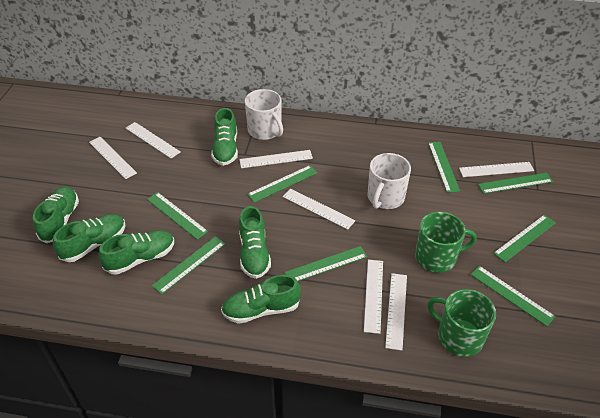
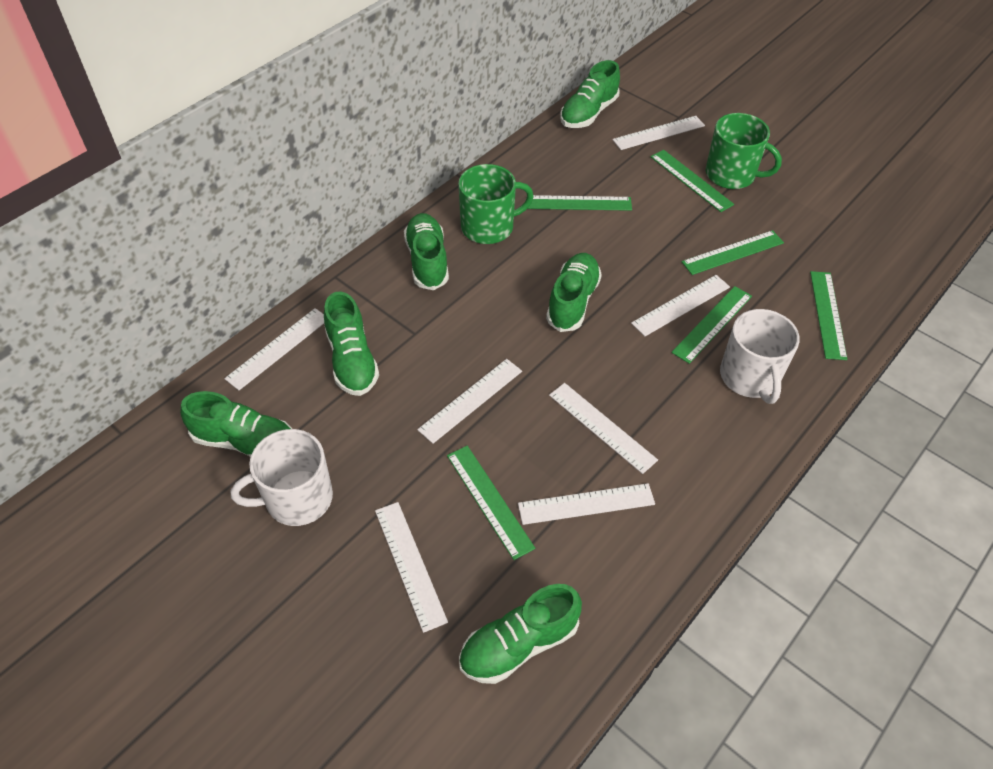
green ruler: [147,192,208,240] [152,236,225,294] [247,165,317,203] [285,246,367,281] [428,142,460,193] [470,266,556,326] [478,173,553,194] [493,215,556,262] = 8 -> [447,446,535,560] [528,195,632,211] [650,150,734,212] [671,286,752,364] [682,230,784,275] [810,271,847,360] = 6

